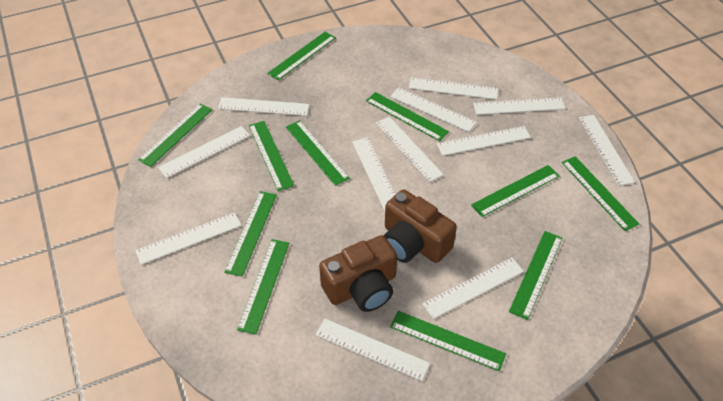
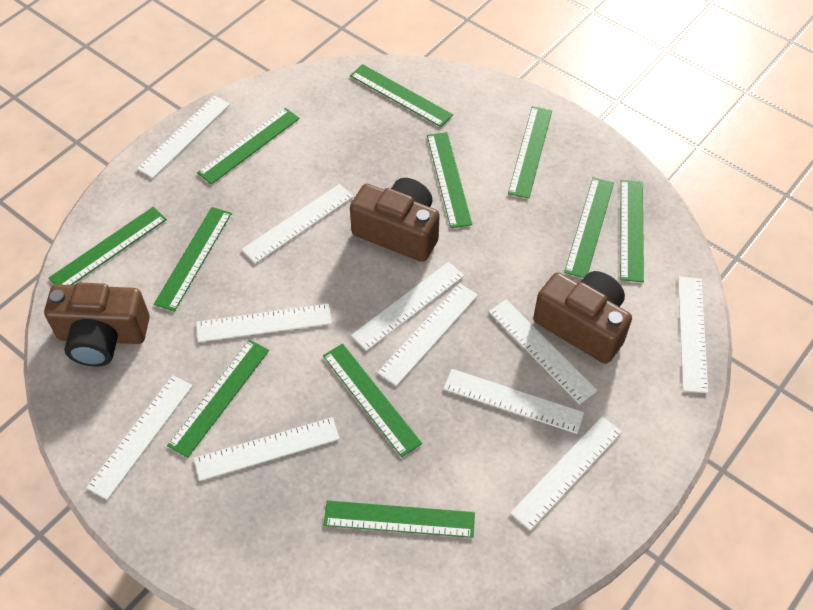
brown camera: [319,235,397,312] [384,190,457,263] = 2 -> [44,283,150,367] [350,178,440,262] [533,271,632,364] = 3
white ruler: [135,212,242,265] [158,126,250,178] [218,97,310,116] [315,319,430,381] [352,138,396,211] [376,117,444,182] [390,88,477,132] [409,77,498,100] [422,258,524,319] [437,126,531,156] [473,97,565,115] [579,115,635,186] = 12 -> [86,375,193,500] [137,95,230,178] [194,417,340,481] [196,304,332,342] [242,184,354,264] [351,262,464,351] [378,283,478,386] [443,369,584,434] [489,299,598,404] [510,416,622,531] [678,277,708,393] = 11

